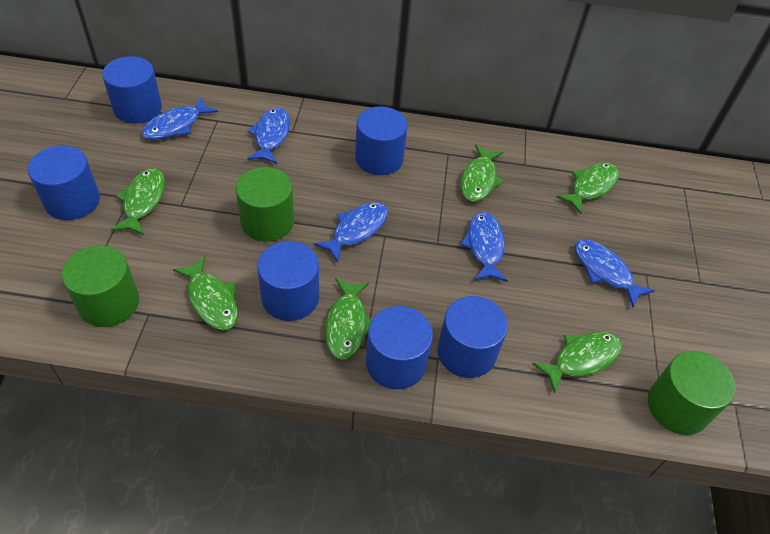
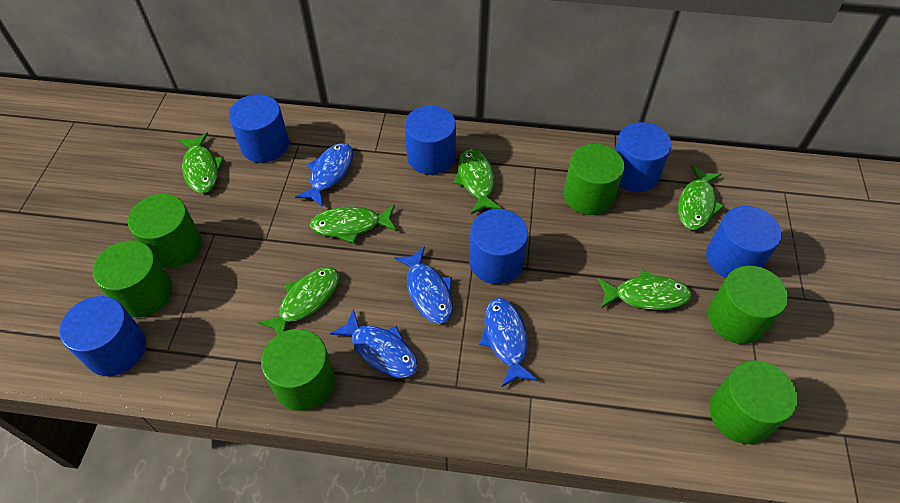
blue fish: [141,97,218,140] [247,107,290,164] [314,202,388,263] [460,212,508,282] [575,239,655,307] = 5 -> [295,143,353,207] [330,309,418,378] [394,246,453,324] [479,298,538,387] = 4
green cylinder: [62,245,139,327] [236,167,294,242] [648,351,735,435] = 3 -> [92,240,172,318] [128,194,202,268] [261,329,335,411] [564,144,625,215] [708,266,788,344] [709,361,798,444] = 6

